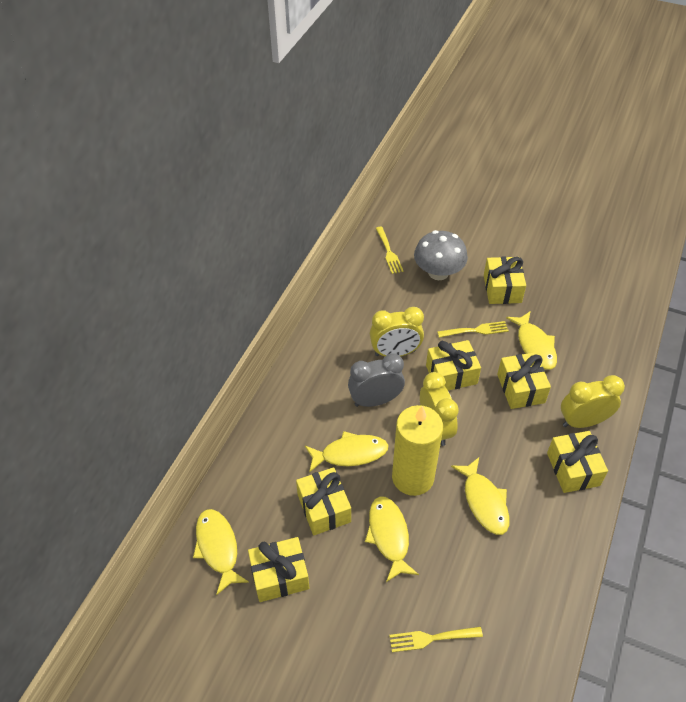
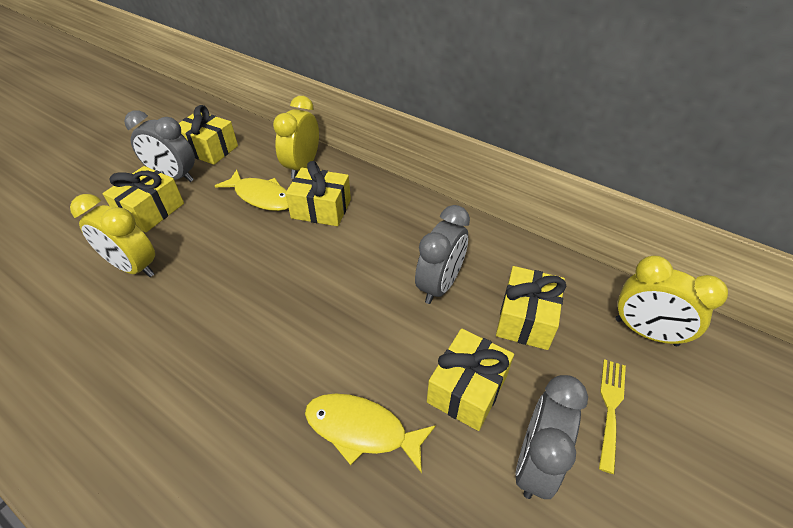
grey clock: [348,353,405,407] = 1 -> [124,110,195,182] [415,205,470,304] [515,375,588,499] = 3
grey mushroom: [414,230,468,280] = 1 -> none = 0
yellow candle: [392,405,443,496] = 1 -> none = 0
yellow fish: [193,509,249,595] [305,431,388,473] [365,496,419,582] [451,457,509,535] [506,311,557,370] = 5 -> [215,170,288,211] [305,394,436,473] = 2
yellow fork: [376,226,404,274] [389,627,483,652] [437,321,508,338] = 3 -> [599,359,626,474] = 1
yellow gift: [248,537,309,602] [296,467,351,535] [426,340,481,391] [484,257,526,304] [497,352,551,409] [547,431,608,493] = 6 -> [103,166,184,233] [179,105,238,165] [285,161,351,226] [427,329,514,431] [496,266,566,350] = 5

